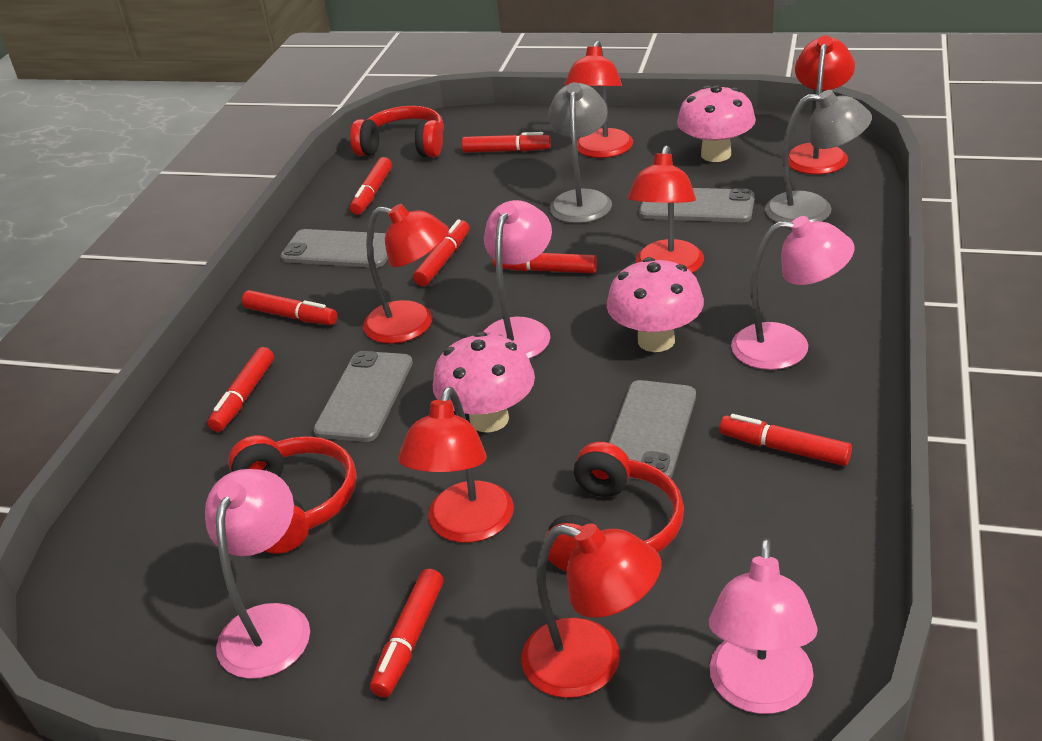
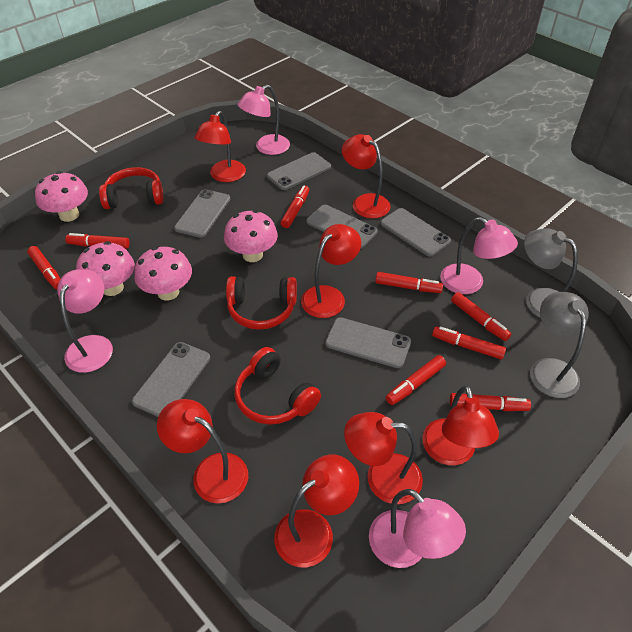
grey phone: [280,229,388,268] [313,351,413,442] [608,380,696,480] [639,188,755,222] = 4 -> [132,342,210,417] [174,189,230,238] [267,152,331,190] [306,205,378,249] [325,317,411,368] [380,208,451,257] = 6
pink mushroom: [433,332,535,432] [607,257,704,352] [677,85,756,162] = 3 -> [35,171,88,222] [76,241,135,296] [134,247,192,301] [224,210,278,262] = 4
red lamp: [363,204,449,344] [398,387,514,543] [521,523,661,698] [565,40,633,158] [627,145,704,273] [789,36,855,174] = 6 -> [157,399,248,503] [195,111,246,182] [274,455,359,567] [301,224,361,318] [342,134,391,218] [344,412,423,504] [422,385,499,465] = 7

